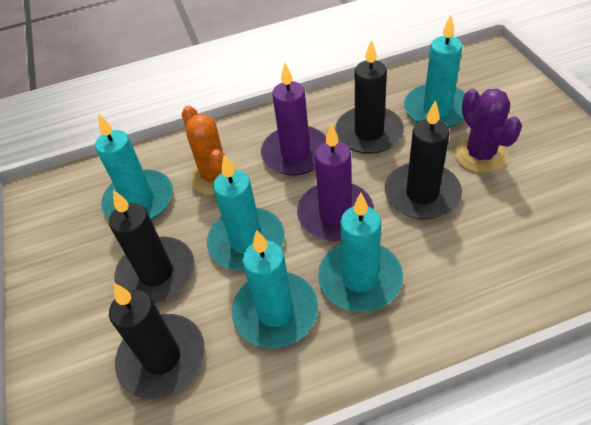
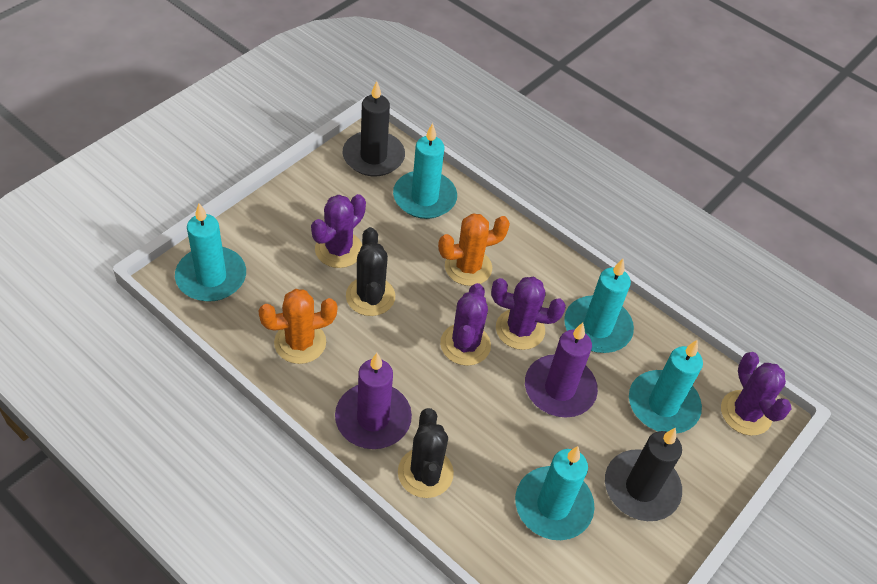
black cactus: none = 0 -> [346,227,395,316] [398,408,454,498] = 2
black candle: [109,190,195,304] [109,283,205,399] [335,40,404,154] [385,100,462,219] = 4 -> [343,81,405,177] [605,428,682,521] = 2
orange cactus: [182,106,239,195] = 1 -> [258,289,337,364] [438,213,510,286] = 2
purple cactus: [455,89,522,173] = 1 -> [311,194,366,268] [440,283,491,366] [491,277,566,350] [721,352,792,436] = 4

